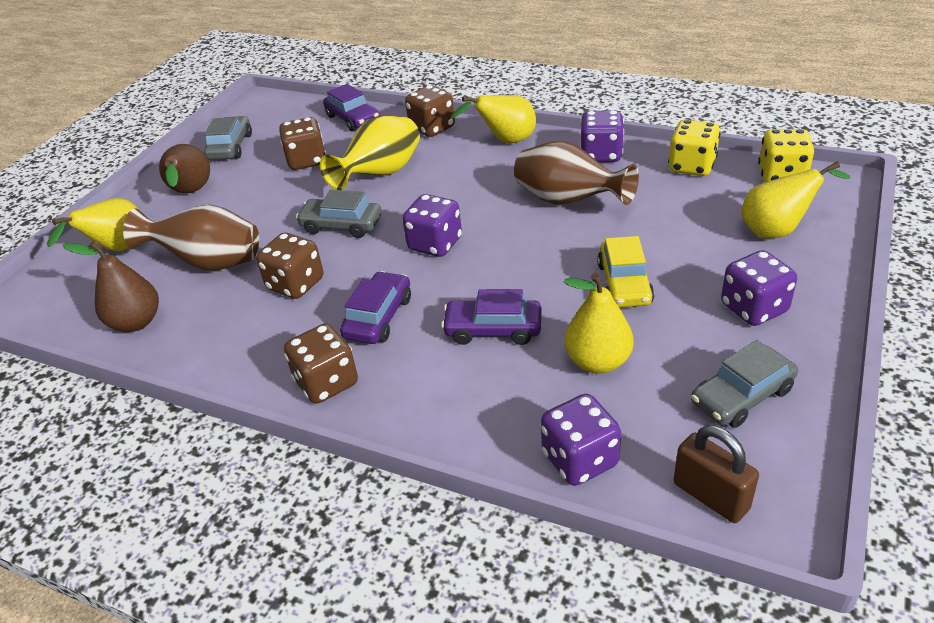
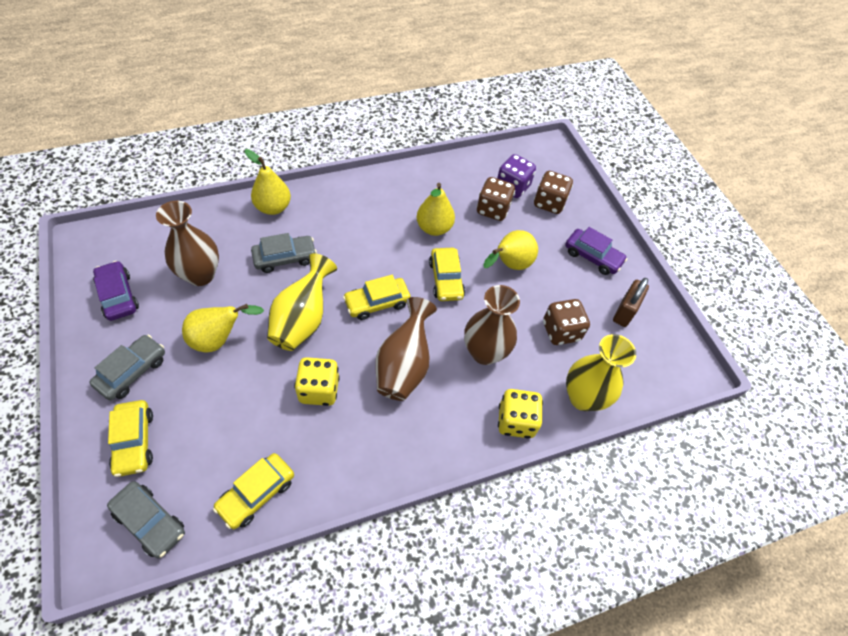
brown dice: [256,233,323,299] [279,117,326,170] [284,323,358,404] [405,85,455,137] = 4 -> [477,177,515,221] [534,171,573,214] [543,299,590,345] = 3
brown pear: [63,241,159,332] [159,144,210,193] = 2 -> none = 0
brown vase: [123,205,259,270] [514,141,639,205] = 2 -> [156,201,219,286] [375,297,437,401] [464,285,520,365] = 3
purple car: [323,84,380,131] [340,271,411,344] [441,289,542,345] = 3 -> [93,261,139,321] [565,227,627,275] = 2
purple dice: [402,194,462,257] [541,394,621,486] [580,110,624,162] [721,250,797,326] = 4 -> [497,154,536,198] = 1
yellow car: [597,236,654,308] = 1 -> [108,400,153,477] [213,453,294,529] [343,275,411,320] [429,248,465,301] = 4
yellow vase: [320,116,420,190] = 1 -> [267,253,337,351] [566,334,636,411] = 2

